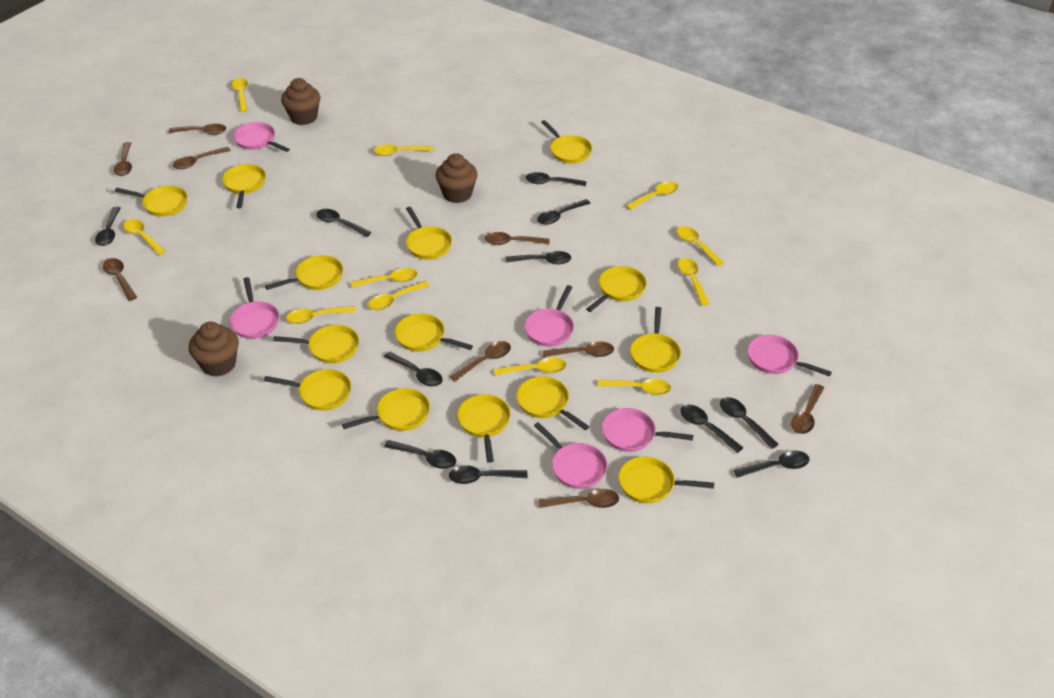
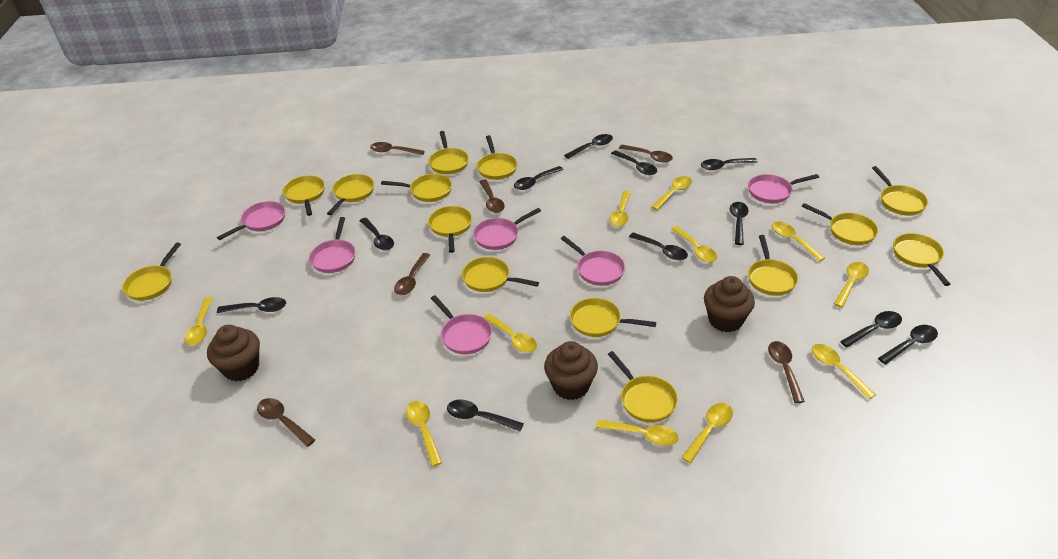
brown spoon: [103,258,137,301] [114,142,132,176] [168,124,226,135] [173,147,231,169] [450,341,511,382] [485,232,549,245] [539,489,619,508] [543,341,614,357] [791,384,824,434] = 9 -> [257,398,315,447] [370,142,425,155] [394,253,430,295] [479,180,505,213] [619,145,673,162] [768,341,805,403] = 6

